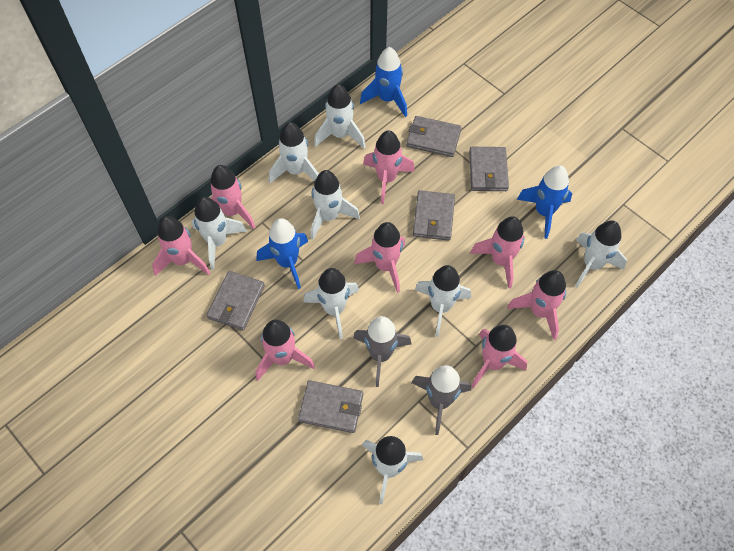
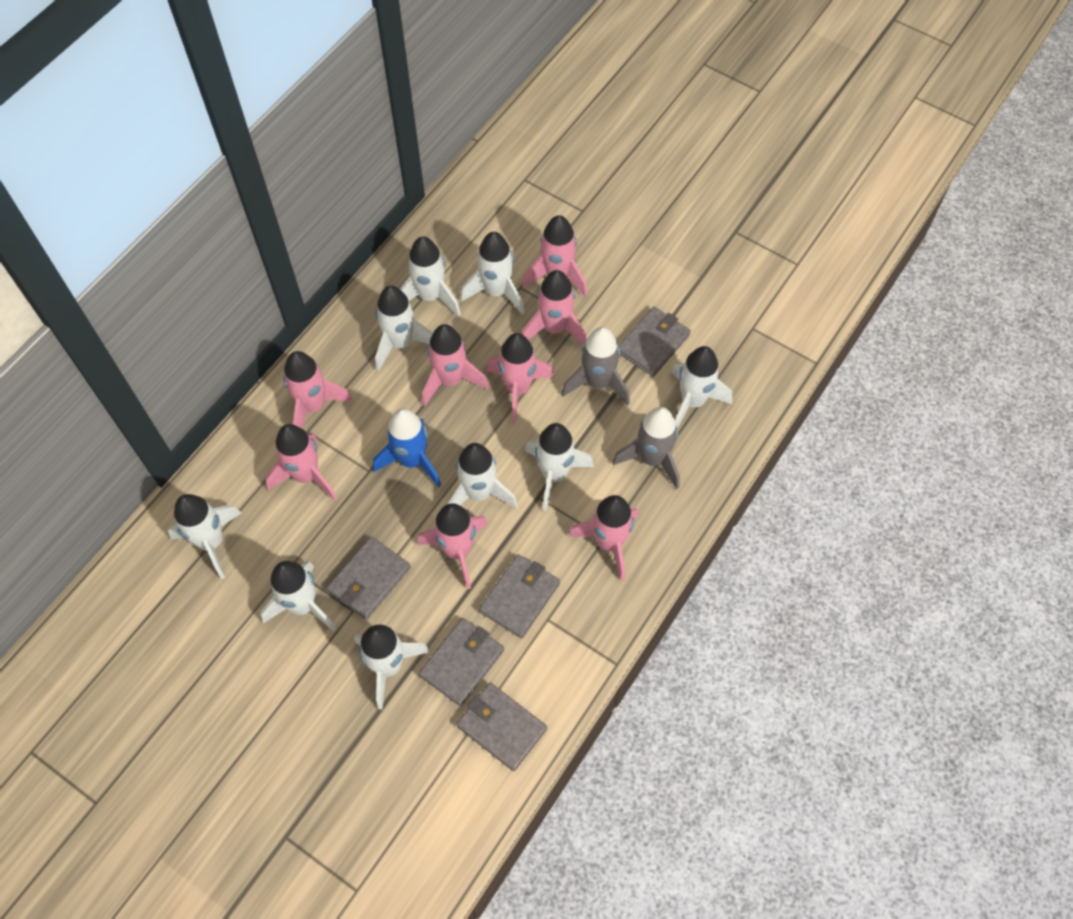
blue rocket: [257,218,308,289] [360,47,407,117] [517,165,572,239] = 3 -> [373,408,441,488] = 1
white rocket: [192,197,247,270] [269,122,319,183] [303,268,359,339] [311,170,360,239] [314,84,366,149] [362,436,423,504] [415,265,471,337] [575,221,627,288] = 8 -> [168,494,242,579] [260,561,336,632] [354,625,430,709] [375,285,433,371] [400,236,461,316] [448,443,518,508] [460,232,524,314] [525,423,594,511] [671,346,732,428] = 9

